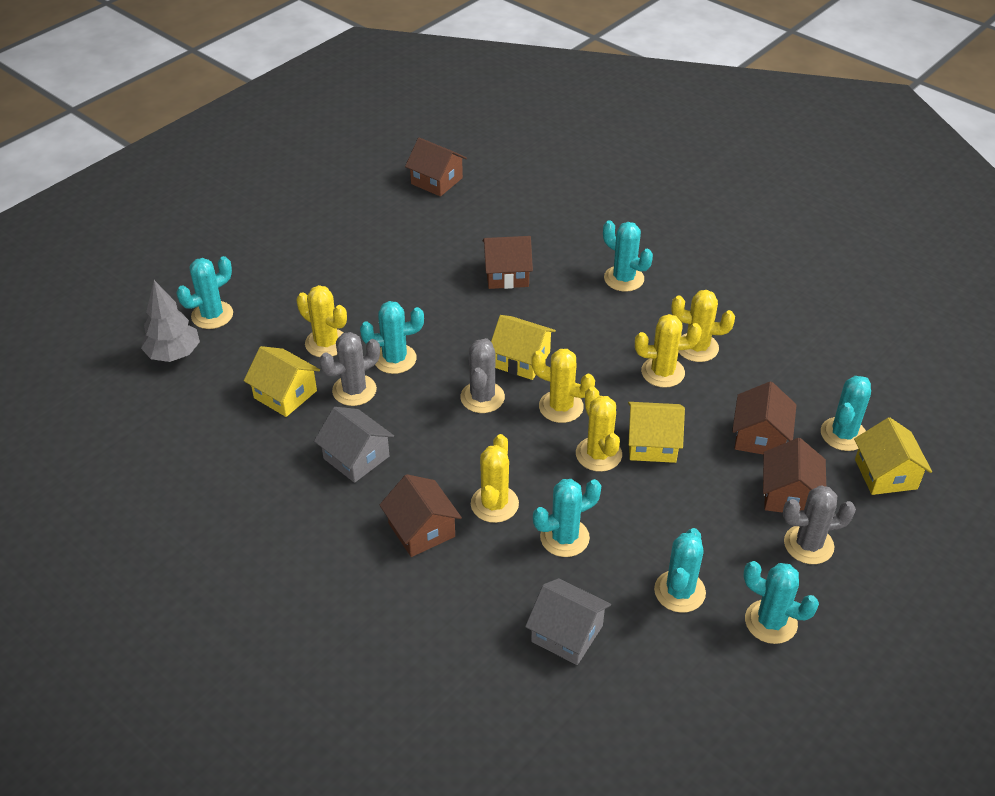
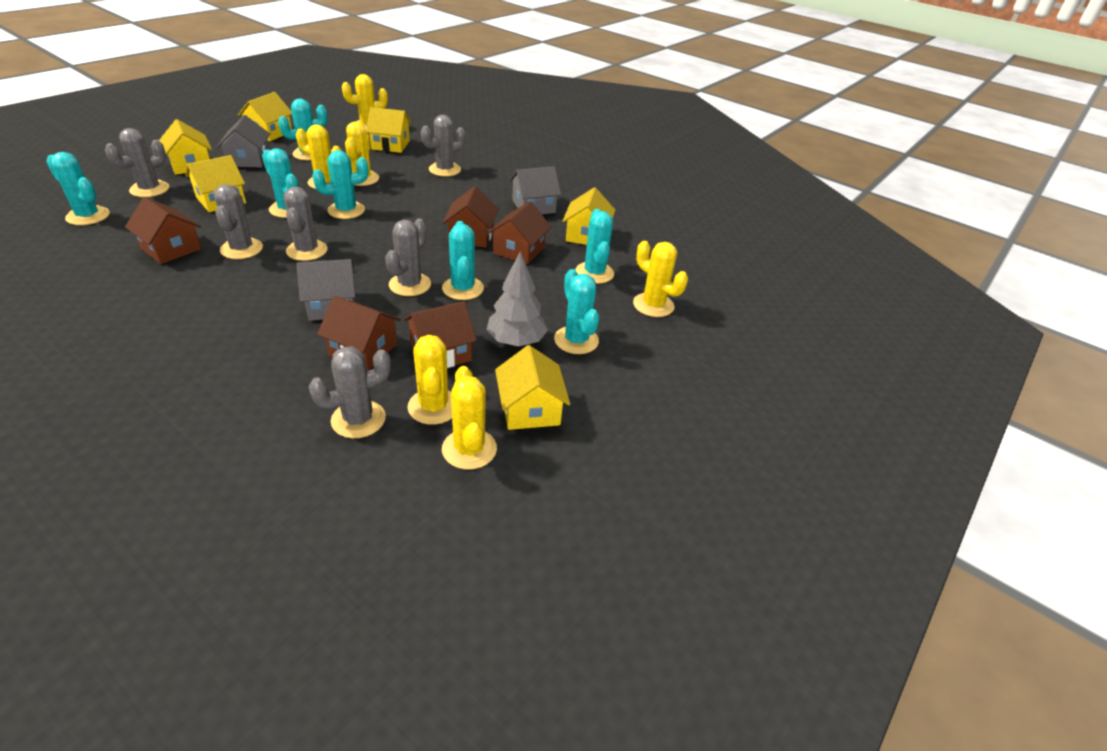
grey cactus: [319,332,380,406] [460,338,505,413] [783,485,856,564] = 3 -> [105,128,169,197] [214,184,263,259] [284,186,328,261] [308,346,391,438] [385,218,431,296] [421,115,466,177] = 6
grey house: [314,407,394,483] [525,578,611,665] = 2 -> [217,115,270,168] [296,259,356,321] [510,166,561,214] = 3
yellow house: [244,346,320,417] [491,315,556,380] [628,402,685,463] [854,417,932,495] = 4 -> [159,119,212,175] [185,155,246,212] [238,92,292,141] [366,107,411,153] [495,345,570,430] [562,187,615,245] = 6

